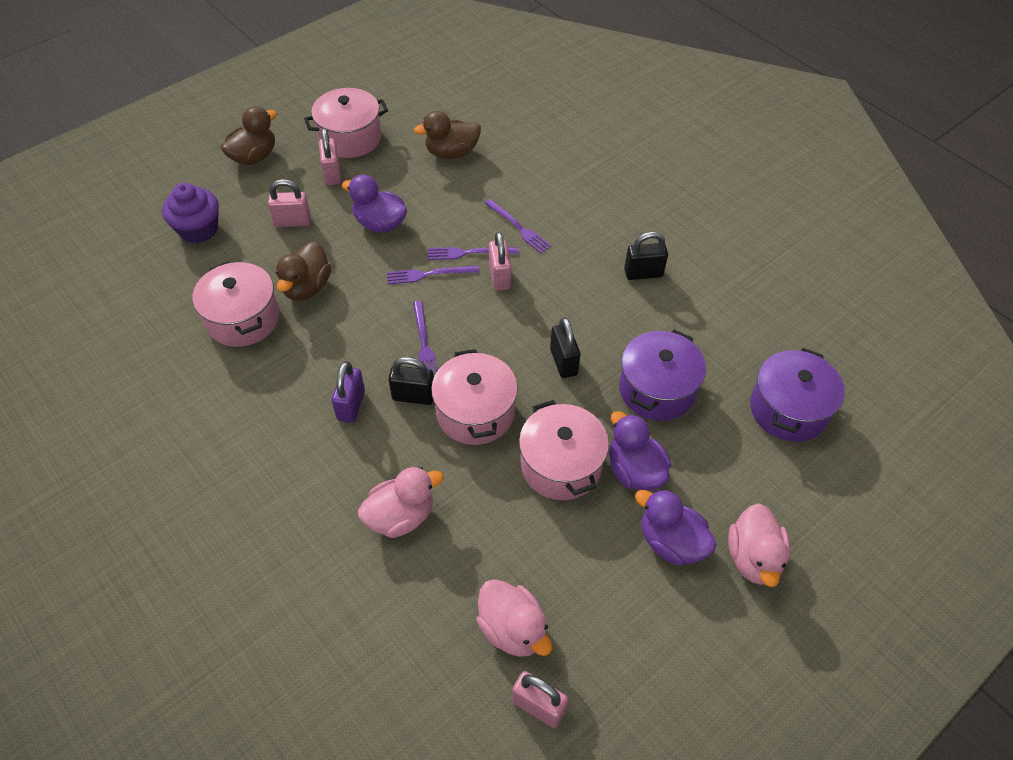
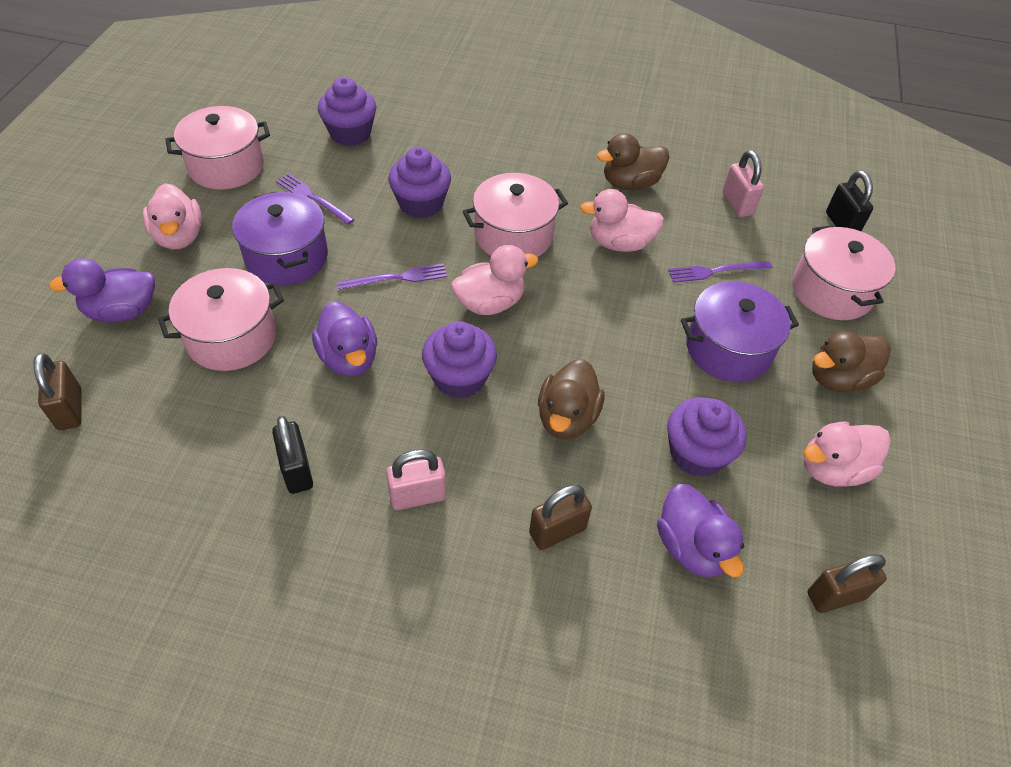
black padlock: [388,357,434,405] [550,317,580,378] [624,232,668,280] = 3 -> [272,416,313,494] [826,170,873,231] = 2
brown padlock: none = 0 -> [33,353,82,430] [529,484,592,550] [807,554,887,613] = 3
pink duck: [358,467,444,538] [476,579,552,657] [728,503,790,587] = 3 -> [142,183,202,249] [451,245,538,315] [580,189,664,252] [804,421,891,486] = 4
pink padlock: [268,179,311,227] [319,128,341,185] [489,232,511,291] [512,671,568,728] = 4 -> [386,449,446,510] [722,150,764,217] = 2
purple cupcake: [162,183,219,243] = 1 -> [318,77,376,146] [388,147,451,218] [422,321,497,399] [667,397,747,477] = 4
purple fork: [387,265,479,284] [413,301,437,374] [428,247,518,260] [485,199,552,254] = 4 -> [276,173,355,225] [337,263,447,290] [668,261,772,283] = 3
purple padlock: [332,361,365,423] = 1 -> none = 0

